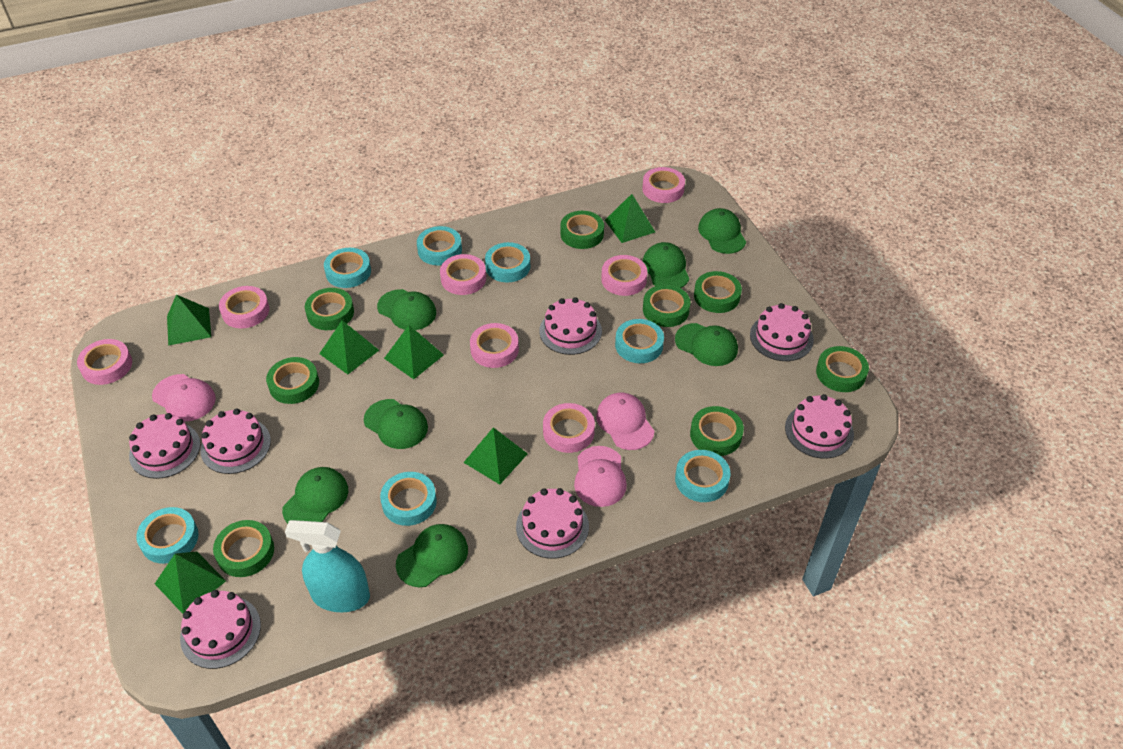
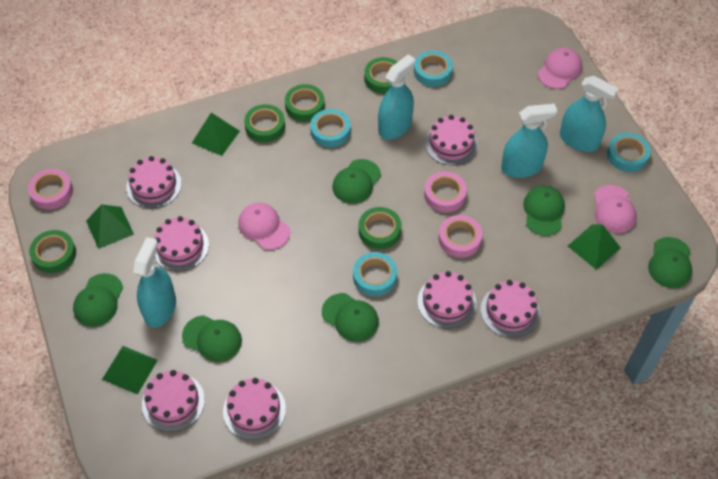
green cap: [282,467,348,524] [364,399,428,449] [377,289,436,330] [396,524,468,587] [643,242,689,288] [675,323,738,366] [698,208,746,254] = 7 -> [73,273,123,327] [182,315,242,362] [322,293,379,342] [332,159,381,204] [523,186,565,236] [648,237,692,288] = 6
green pyramid: [155,551,226,614] [167,295,211,346] [319,320,379,375] [384,325,444,379] [463,427,528,484] [605,194,655,243] = 6 -> [86,204,134,249] [102,346,158,395] [192,113,240,156] [568,224,621,270] = 4
green tape: [213,520,274,577] [266,357,319,404] [305,288,354,330] [560,211,604,249] [643,285,690,327] [690,406,744,456] [694,271,742,313] [816,346,869,392] = 8 -> [29,230,76,273] [244,104,285,143] [285,84,325,122] [359,207,402,249] [364,57,397,94] = 5
pink tape: [77,339,132,385] [219,286,269,329] [440,254,486,295] [470,323,519,368] [543,403,595,453] [601,255,647,296] [642,167,685,203] = 7 -> [28,169,73,209] [424,171,467,212] [439,215,483,258] = 3
turquoise spray bottle: [285,520,370,612] = 1 -> [133,237,176,328] [378,54,415,140] [501,104,557,178] [560,76,619,152] = 4
turquoise tape: [136,507,198,564] [324,248,371,288] [380,472,437,526] [417,226,462,265] [485,242,530,283] [615,319,664,363] [675,450,731,502] = 7 -> [310,109,351,147] [353,252,397,296] [414,50,453,87] [607,133,651,172] = 4

